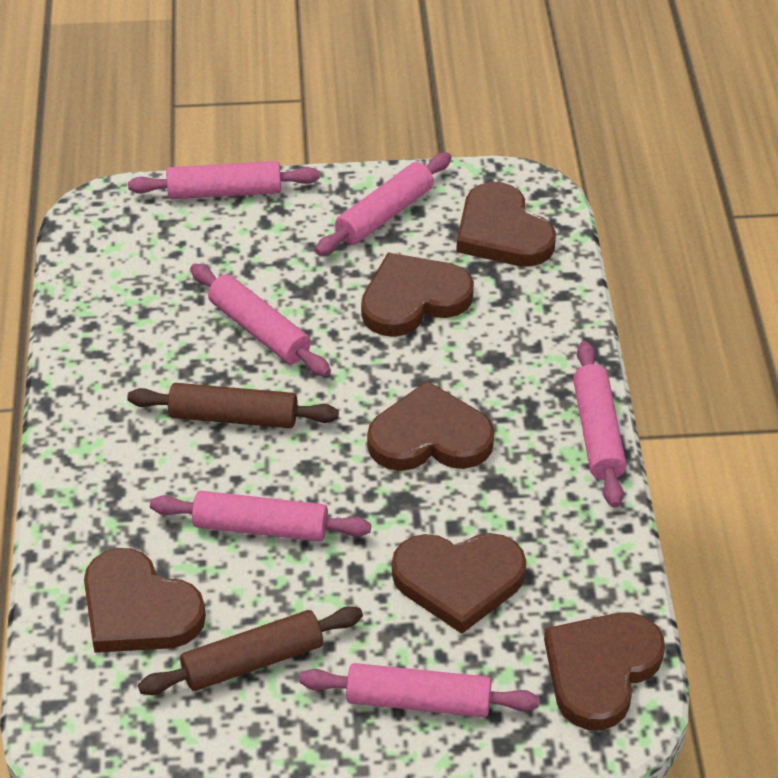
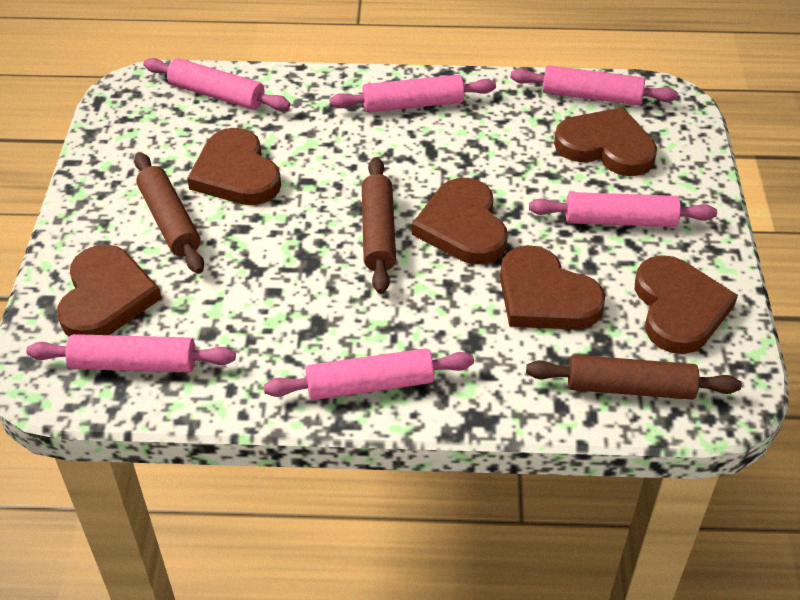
brown rolling pin: [127,383,339,428] [138,606,363,695] = 2 -> [134,152,204,274] [362,157,396,294] [526,355,742,400] = 3

